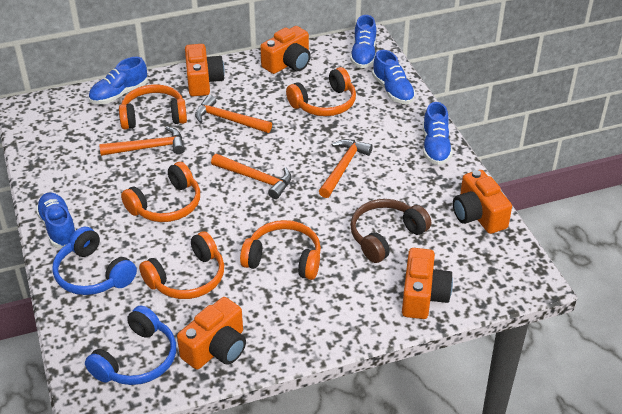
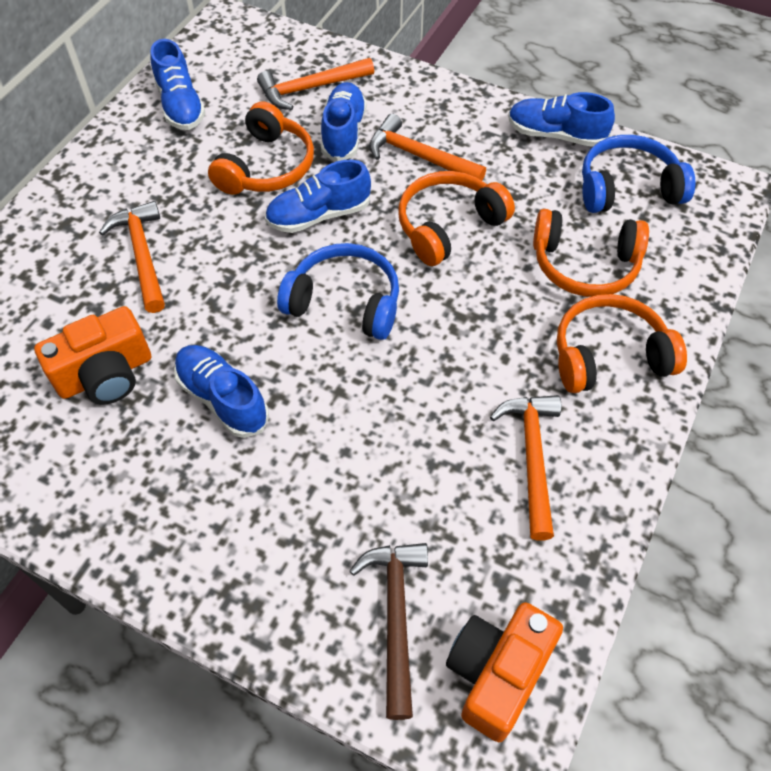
brown hammer: none = 0 -> [350,543,428,720] = 1
brown headphones: [350,199,431,263] = 1 -> none = 0
orange camera: [177,297,246,369] [185,44,225,96] [260,26,311,74] [402,248,453,319] [453,170,512,234] = 5 -> [34,306,151,404] [446,602,563,742] = 2
orange headphones: [119,84,187,130] [121,162,200,222] [139,231,224,299] [240,220,321,280] [286,67,356,116] = 5 -> [208,101,314,195] [398,171,515,266] [533,209,649,297] [557,294,687,393] = 4

